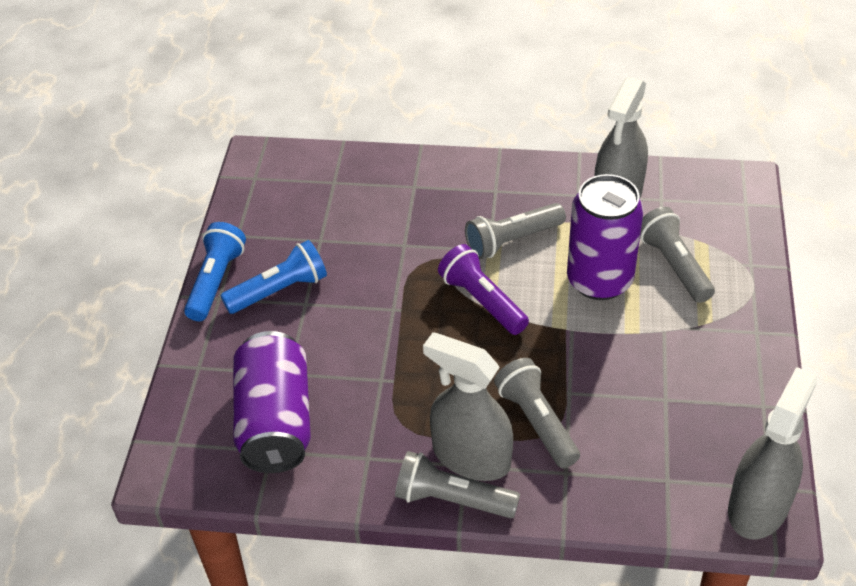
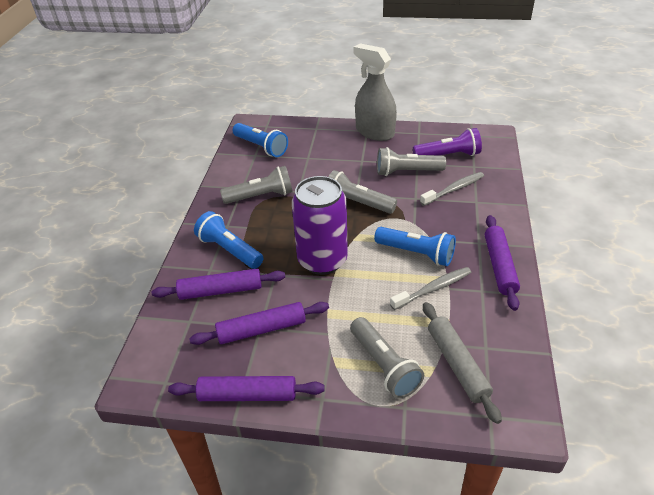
blue flashlight: [184,222,246,321] [220,240,327,314] = 2 -> [194,211,263,269] [233,123,288,157] [374,227,456,266] = 3
grey rolling pin: none = 0 -> [423,302,502,424] = 1
grey spray bottle: [423,332,513,481] [594,77,648,198] [728,367,817,539] = 3 -> [354,43,397,141] = 1
grey toothbrush: none = 0 -> [390,267,471,310] [420,172,484,206] = 2
purple can: [233,331,311,473] [567,174,643,300] = 2 -> [292,176,348,275] = 1
purple rolling pin: none = 0 -> [152,269,285,300] [168,376,325,401] [189,302,329,345] [485,215,520,311] = 4

